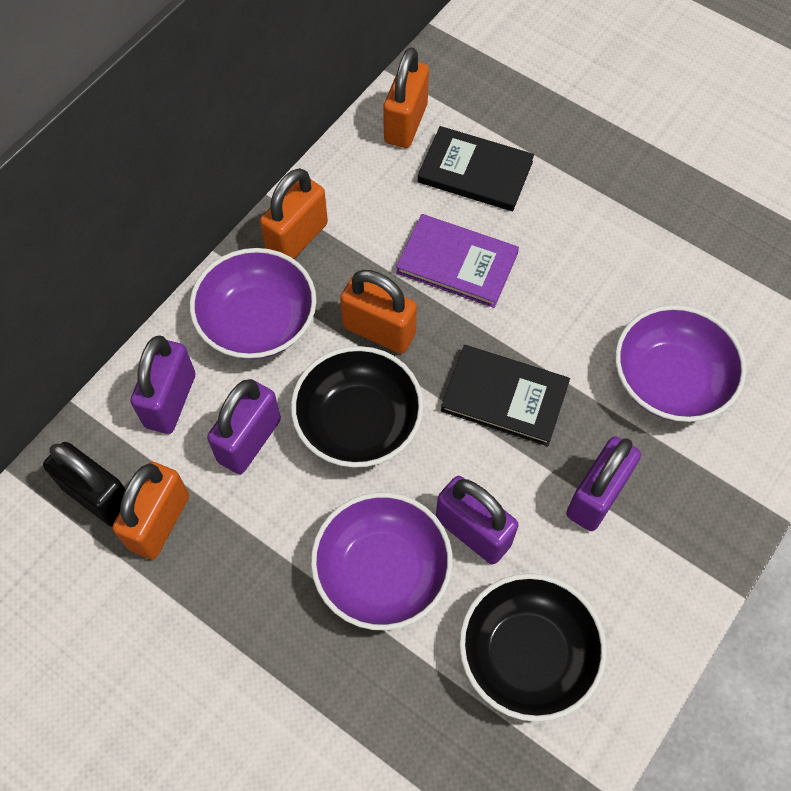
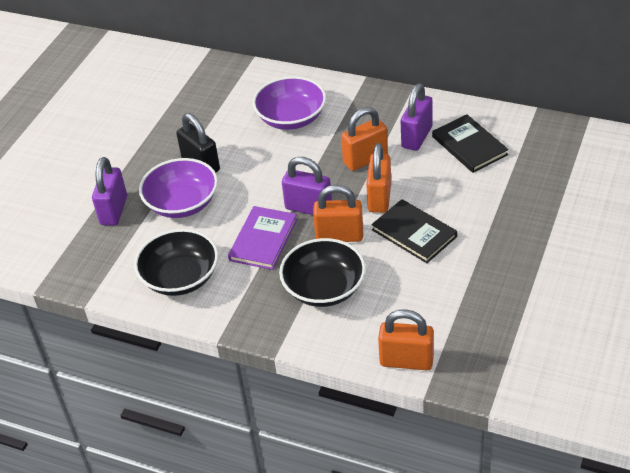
purple bowl: [190,248,316,359] [311,492,453,630] [615,305,746,422] = 3 -> [139,158,218,218] [253,76,326,130] = 2
purple padlock: [130,335,195,434] [207,379,281,474] [436,476,519,564] [566,436,641,531] = 4 -> [92,157,127,226] [282,157,332,215] [401,83,433,151] = 3

